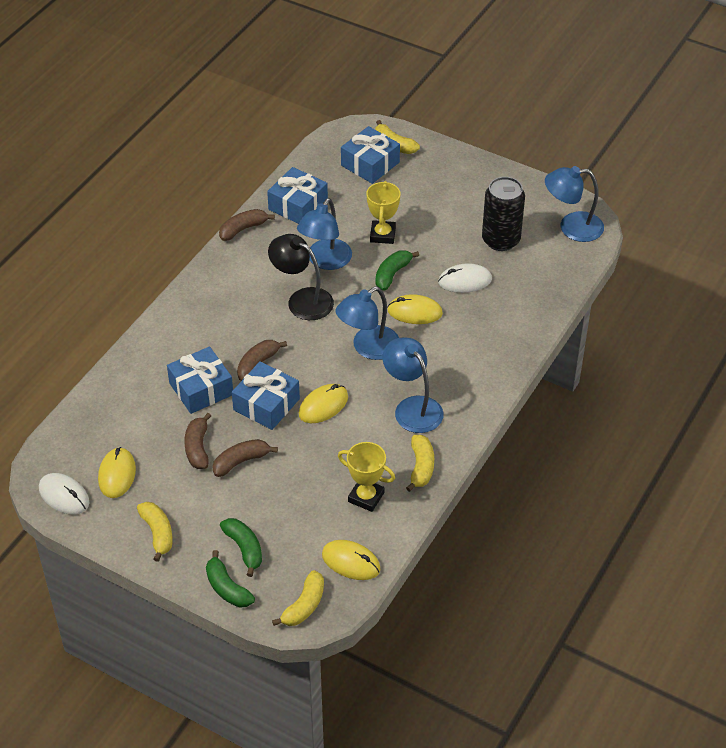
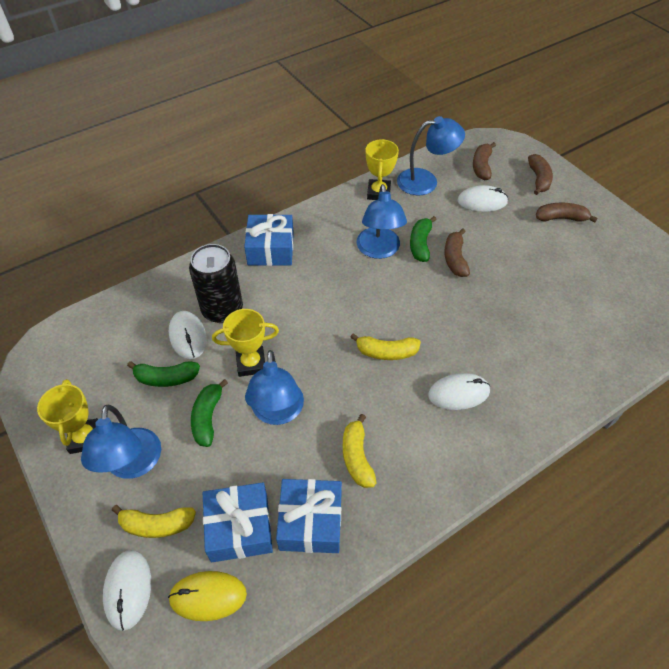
black lamp: [268,234,334,320] = 1 -> none = 0
blue gift: [167,346,233,414] [232,361,300,430] [267,167,328,224] [341,126,400,184] = 4 -> [203,482,273,562] [244,214,294,266] [276,479,342,553] = 3
white mouse: [39,473,90,514] [438,263,492,293] = 2 -> [103,550,151,631] [169,311,207,359] [428,373,490,410] [457,185,508,212] = 4
yellow banana: [137,502,173,562] [272,570,324,626] [375,120,420,154] [406,435,434,492] = 4 -> [112,505,196,538] [343,414,377,488] [350,333,421,360] = 3
yellow mouse: [98,447,136,498] [299,384,348,423] [322,540,381,580] [387,294,443,324] = 4 -> [168,571,247,621] = 1
yellow trophy: [338,442,395,512] [366,181,400,244] = 2 -> [37,379,98,454] [212,309,279,377] [366,139,399,200] = 3

